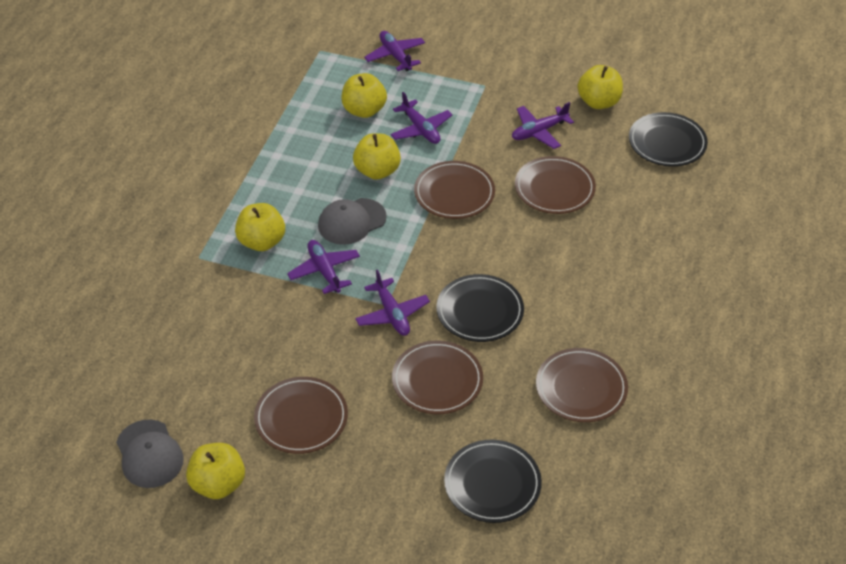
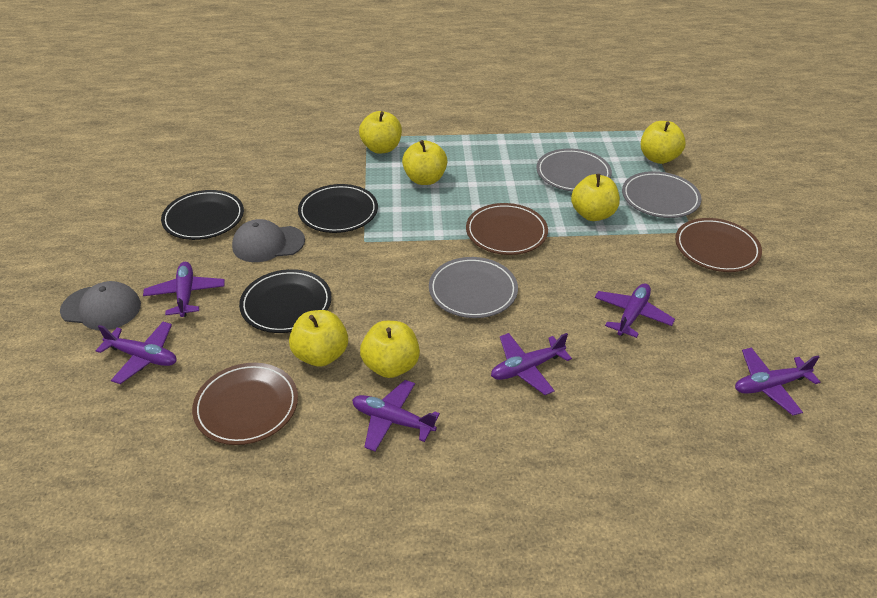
brown plate: [254,377,348,454] [392,341,483,414] [414,161,495,219] [515,156,596,214] [536,348,628,422] = 5 -> [192,363,298,445] [466,203,548,255] [675,218,762,272] = 3
grey plate: none = 0 -> [429,257,518,318] [536,149,612,191] [622,171,701,218] = 3
purple plane: [287,240,360,294] [355,269,430,336] [364,31,425,71] [390,92,452,144] [512,102,574,149] = 5 -> [96,322,177,384] [143,262,225,317] [352,380,440,451] [491,333,572,395] [595,283,675,338] [735,348,820,415] = 6
yellow apple: [186,443,245,499] [235,203,285,251] [342,73,387,118] [353,133,401,180] [578,65,623,109] = 5 -> [289,310,348,367] [359,111,402,154] [360,321,420,378] [402,140,448,185] [571,174,620,221] [641,121,686,164] = 6

